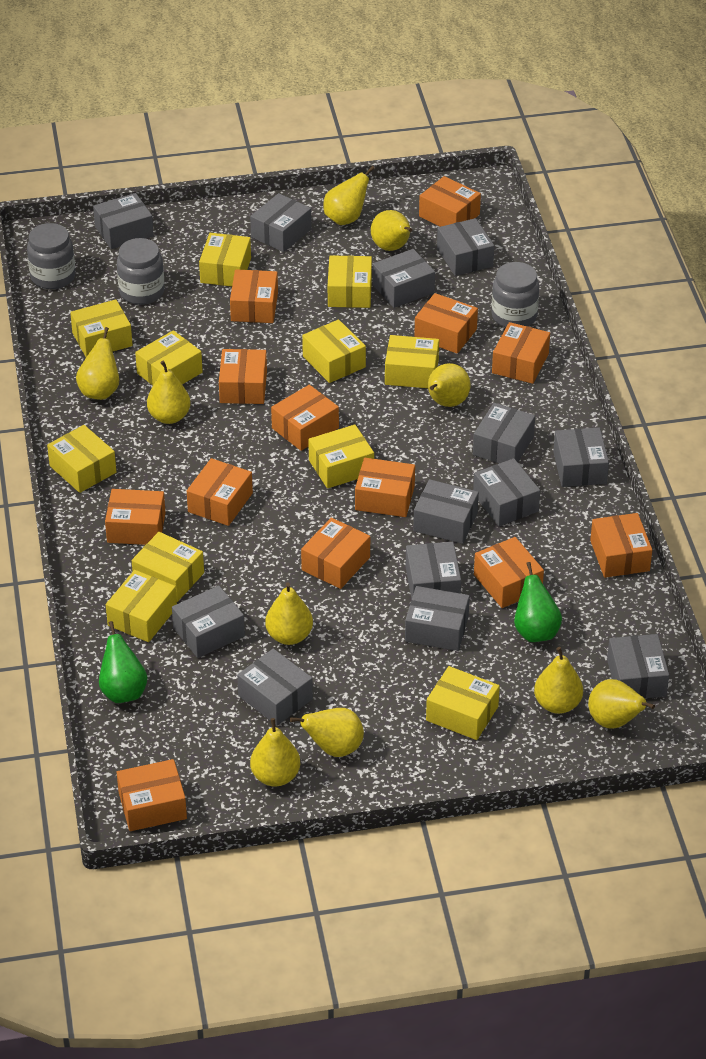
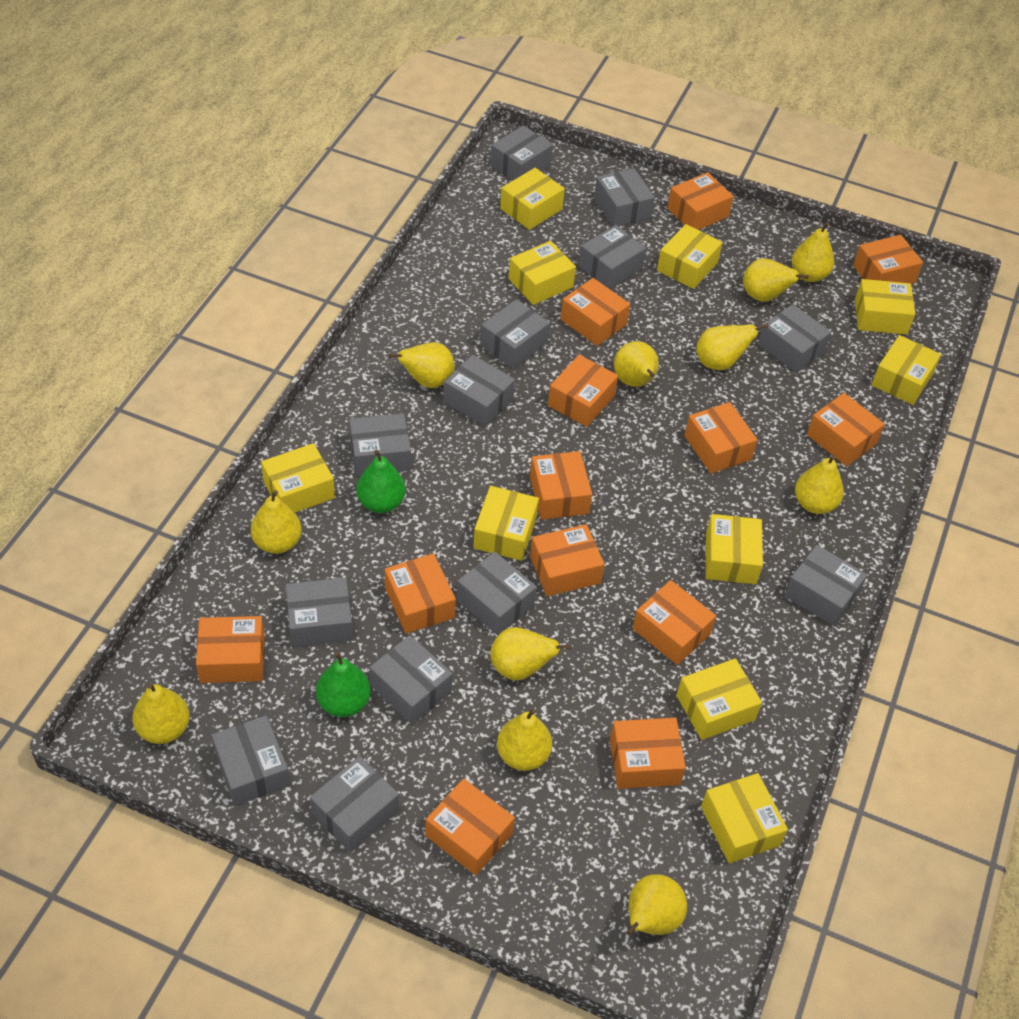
grey jar: [27,223,75,289] [117,238,164,305] [492,262,539,328] = 3 -> none = 0
yellow box: [47,425,116,493] [70,299,133,357] [106,570,177,642] [132,532,204,602] [135,330,203,385] [199,233,251,287] [302,319,366,383] [308,424,374,489] [328,255,372,308] [385,335,439,388] [426,666,500,740] = 11 -> [261,443,335,513] [473,486,539,561] [500,168,565,230] [509,241,576,305] [657,224,722,289] [676,659,762,740] [701,773,788,863] [706,514,763,584] [855,279,915,335] [872,335,941,405] = 10
yellow pear: [76,327,119,400] [147,361,191,424] [250,718,300,786] [265,583,313,645] [290,708,364,757] [323,166,375,225] [371,210,412,251] [428,363,470,407] [534,647,583,714] [588,679,655,729] = 10 -> [133,683,190,744] [251,490,302,554] [389,342,455,388] [490,627,572,681] [497,708,552,771] [614,341,659,387] [626,874,687,936] [696,323,769,370] [743,258,809,302] [792,222,834,282] [795,454,844,514] = 11

